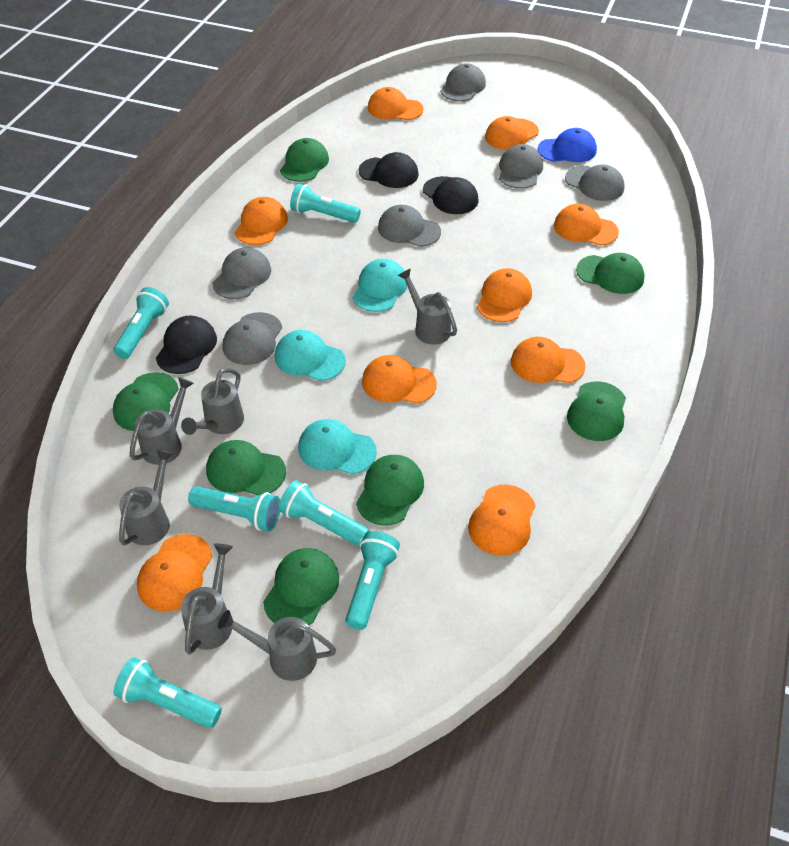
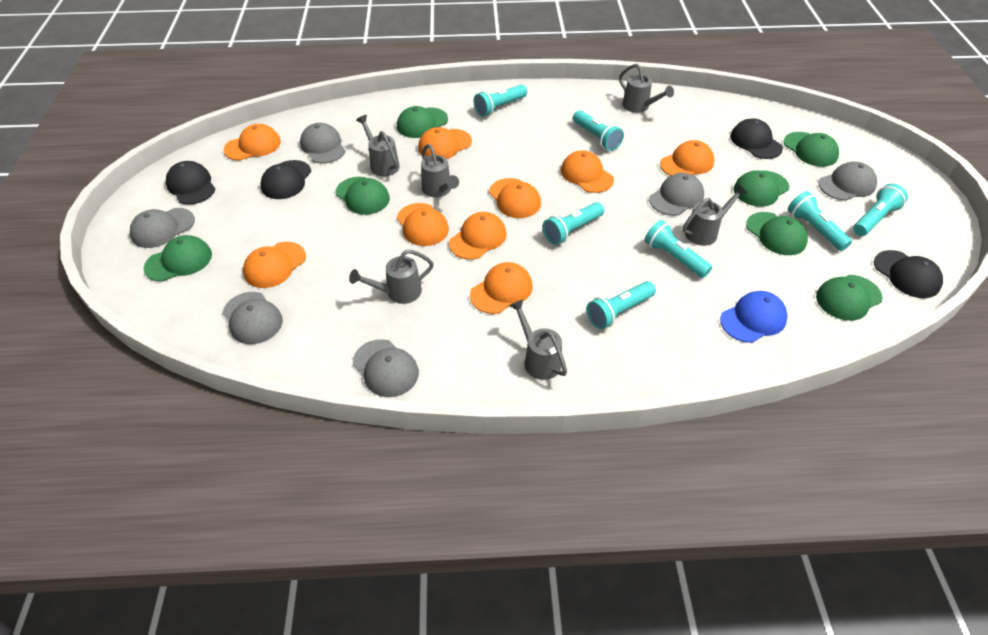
black cap: [156,315,217,374] [358,152,419,188] [423,176,479,214] = 3 -> [166,161,216,205] [261,160,311,199] [730,118,783,159] [874,250,943,298] = 4
turquoise cap: [275,330,346,381] [298,419,377,475] [352,259,408,312] = 3 -> none = 0
turquoise flashlight: [114,287,169,359] [114,657,222,728] [188,486,280,531] [278,480,370,546] [290,184,361,223] [345,531,400,630] = 6 -> [474,84,527,117] [543,202,604,245] [573,110,624,151] [587,281,656,329] [644,220,712,278] [788,191,852,251] [853,184,908,236] = 7

